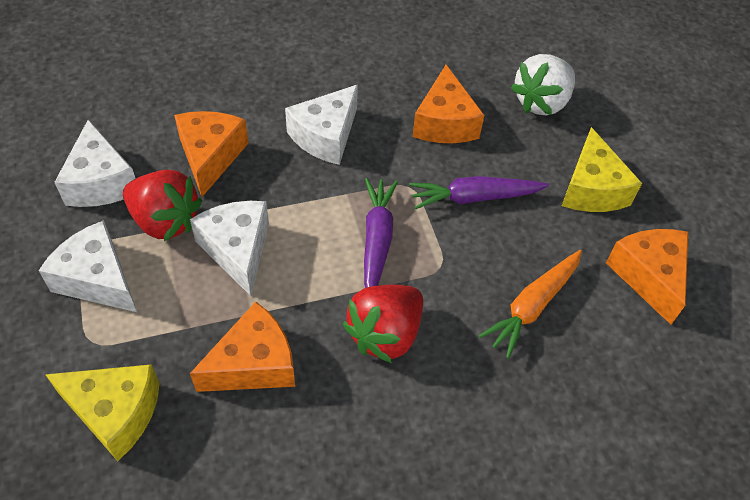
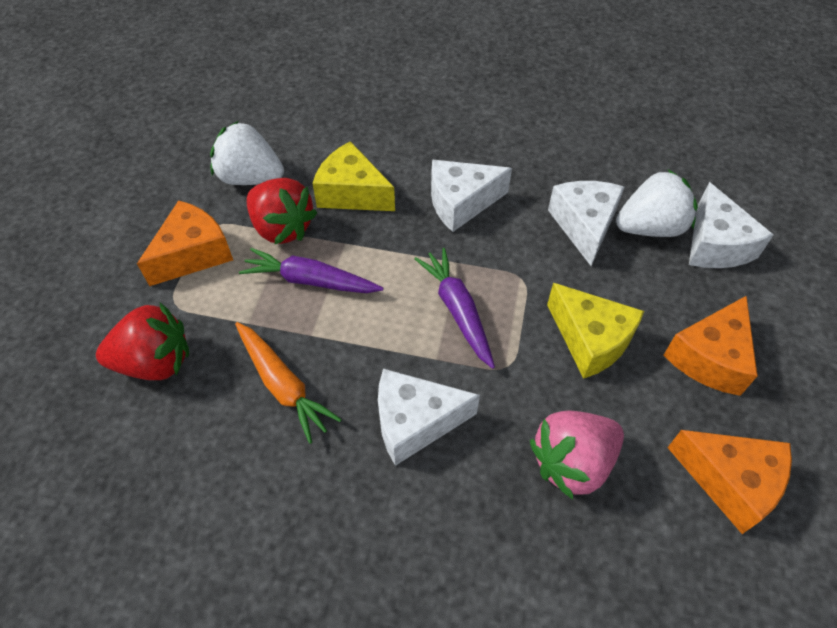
orange cheese: [174,111,249,197] [190,302,295,392] [412,65,485,143] [606,229,688,325] = 4 -> [137,200,233,286] [664,296,758,396] [667,430,792,534] = 3
pink strawberry: none = 0 -> [530,411,624,500] = 1
white strawberry: [511,54,575,115] = 1 -> [210,121,284,185] [616,170,698,237] = 2

